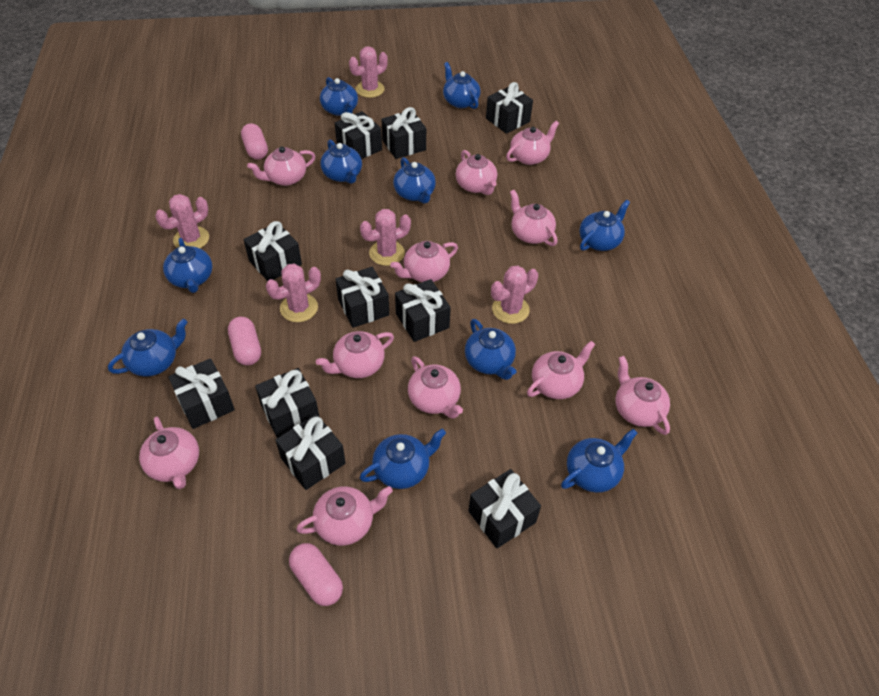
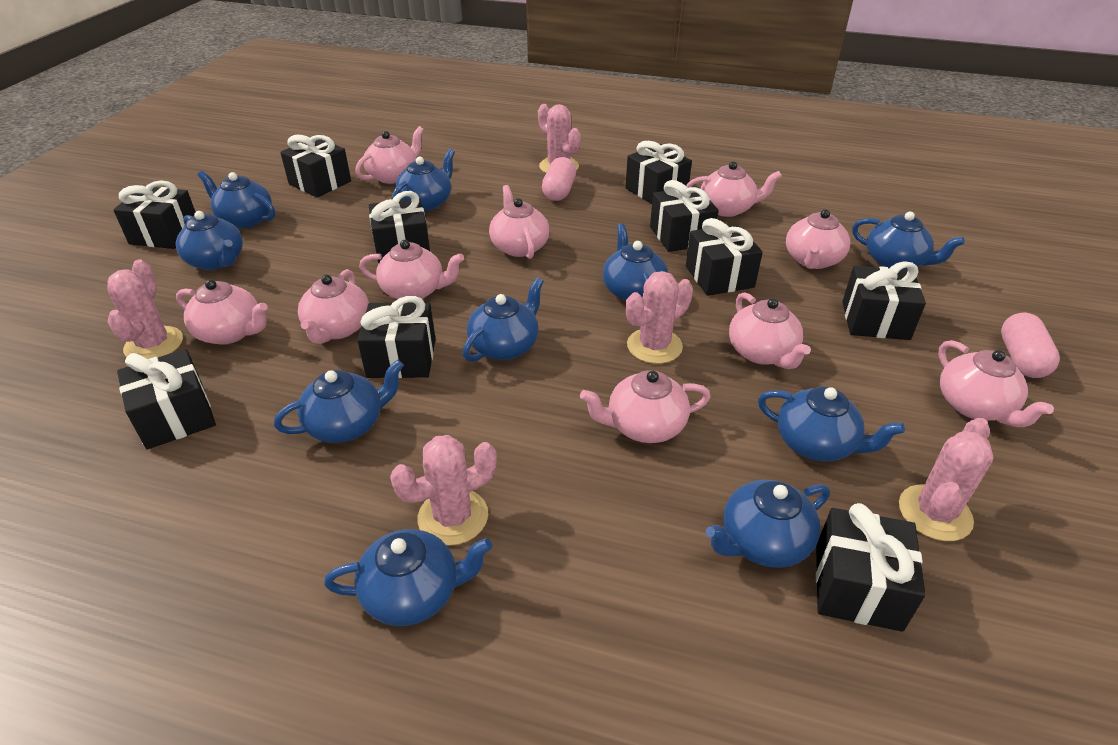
pink capsule: [228,317,261,366] [241,123,268,160] [289,543,343,606] = 3 -> [542,157,576,201] [1001,313,1060,378] = 2
pink teapot: [139,416,199,489] [247,146,315,186] [296,486,393,546] [316,331,394,378] [390,241,458,282] [408,356,463,419] [456,150,497,195] [506,121,559,165] [510,190,558,246] [527,341,595,399] [615,356,670,435] = 11 -> [176,279,268,344] [298,269,369,344] [355,126,424,184] [359,240,464,299] [489,185,550,259] [580,370,711,443] [686,161,782,217] [729,292,811,369] [786,209,850,269] [938,340,1054,427] = 10

